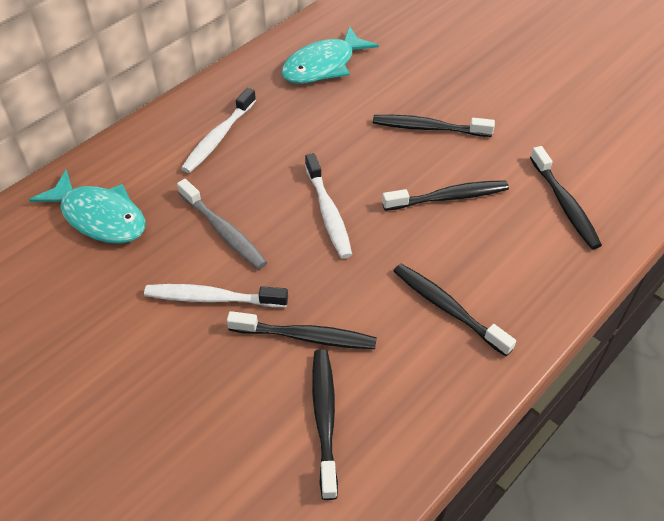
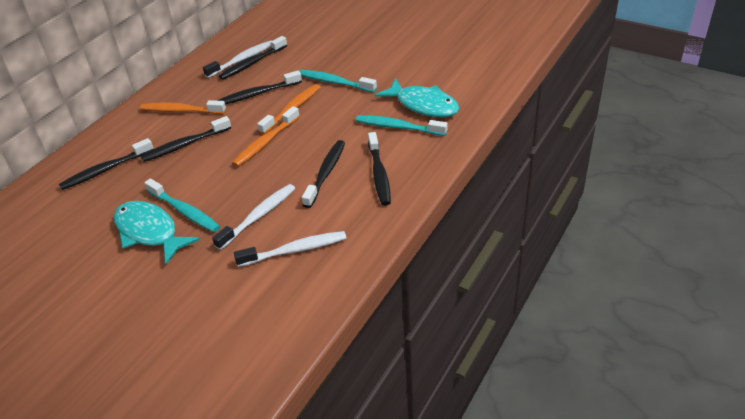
grey toothbrush: [177,179,267,269] = 1 -> none = 0
orange toothbrush: none = 0 -> [140,100,226,114] [232,106,300,167] [257,84,321,135] = 3
turquoise toothbrush: none = 0 -> [144,178,220,232] [299,70,377,92] [356,115,448,136] = 3

